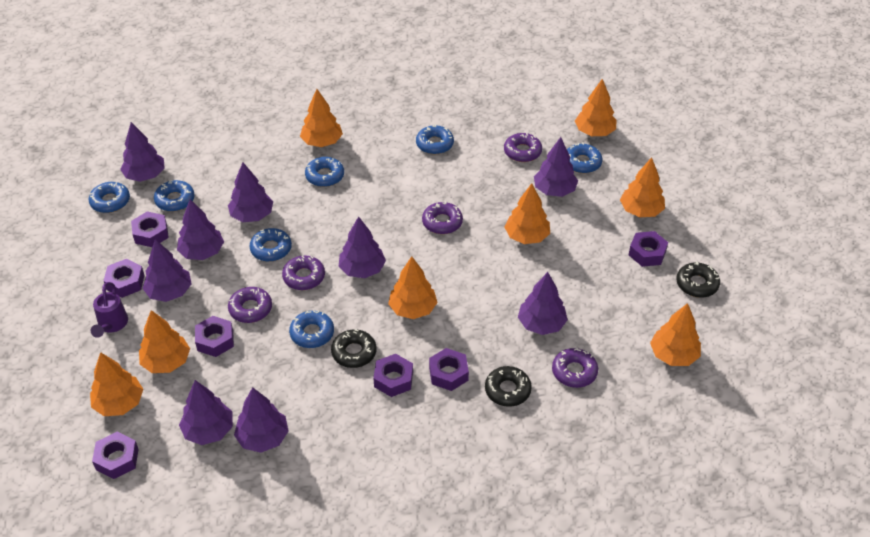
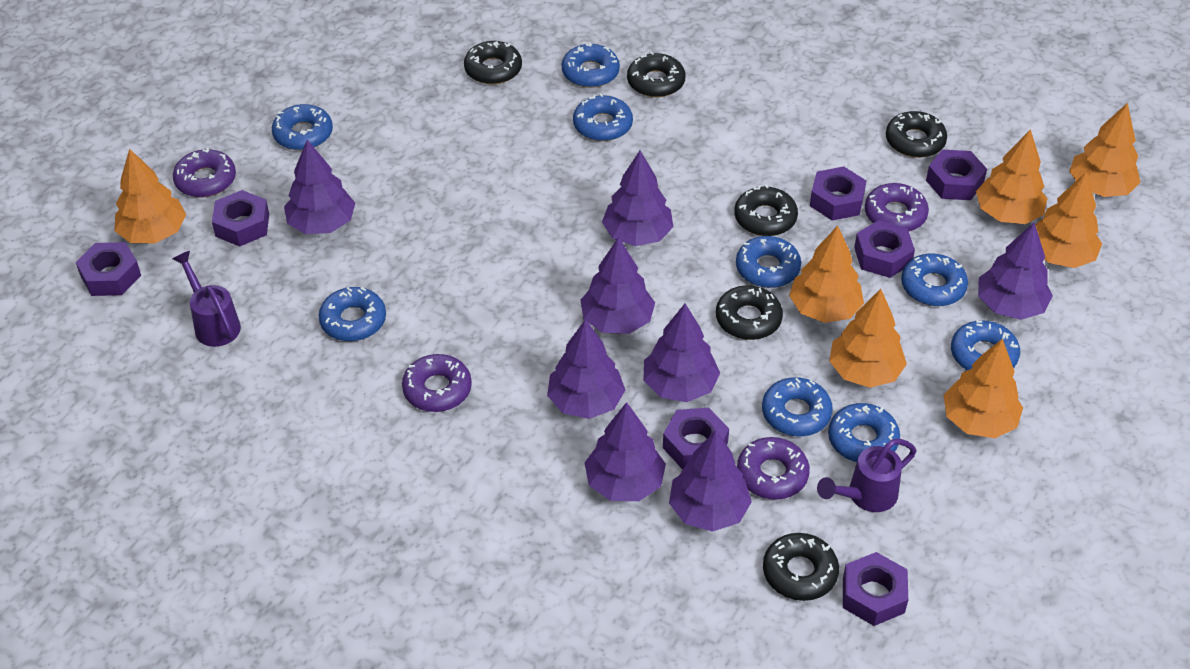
black donut: [331,329,376,368] [485,366,532,407] [676,261,720,298] = 3 -> [464,41,522,84] [627,52,686,97] [716,285,783,340] [734,185,798,236] [763,533,839,601] [886,111,947,158] = 6
blue donut: [89,182,130,213] [154,180,195,212] [249,228,292,262] [289,311,334,348] [305,157,344,187] [416,124,454,154] [567,142,602,173] = 7 -> [272,104,333,150] [318,287,386,341] [562,42,620,88] [573,93,633,141] [736,236,801,288] [762,377,833,437] [828,403,900,462] [901,253,968,306] [951,320,1020,371] = 9
orange tree: [90,352,143,416] [139,310,190,373] [300,89,343,147] [388,256,438,319] [504,183,550,244] [575,79,617,136] [620,157,665,217] [650,303,701,366] = 8 -> [114,149,186,243] [789,225,864,323] [829,289,907,388] [944,339,1023,438] [976,129,1048,224] [1035,171,1102,268] [1069,103,1141,197] = 7
purple donut: [228,287,272,323] [282,256,325,290] [422,201,463,234] [504,133,542,162] [552,348,598,388] = 5 -> [173,147,236,197] [402,354,472,412] [737,437,810,500] [865,183,929,231] = 4
purple tree: [120,122,165,182] [142,239,192,302] [177,199,224,260] [179,380,233,445] [228,162,273,222] [234,387,289,453] [339,216,386,278] [518,272,568,335] [534,137,578,197] = 9 -> [284,140,355,234] [547,319,625,419] [580,237,655,334] [585,402,666,501] [602,151,674,246] [643,303,720,402] [669,430,752,532] [978,222,1053,320] = 8
purple watering can: [91,282,128,338] = 1 -> [172,251,241,347] [817,439,917,512] = 2

